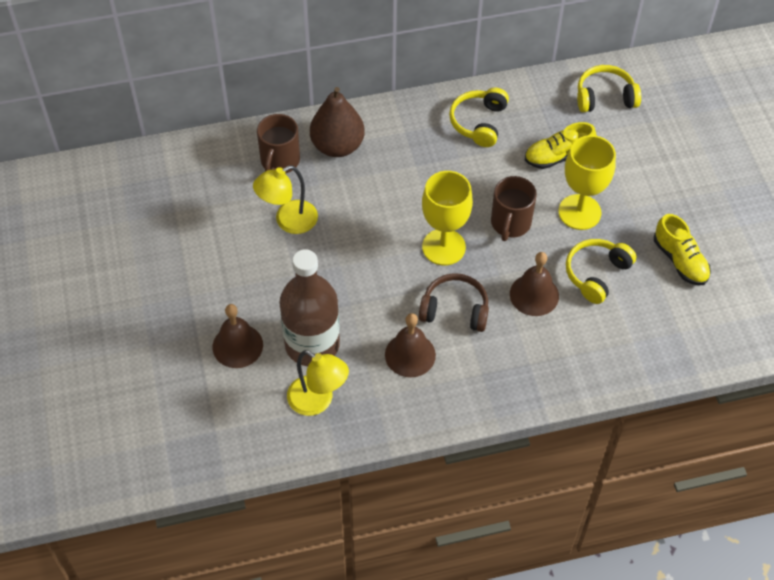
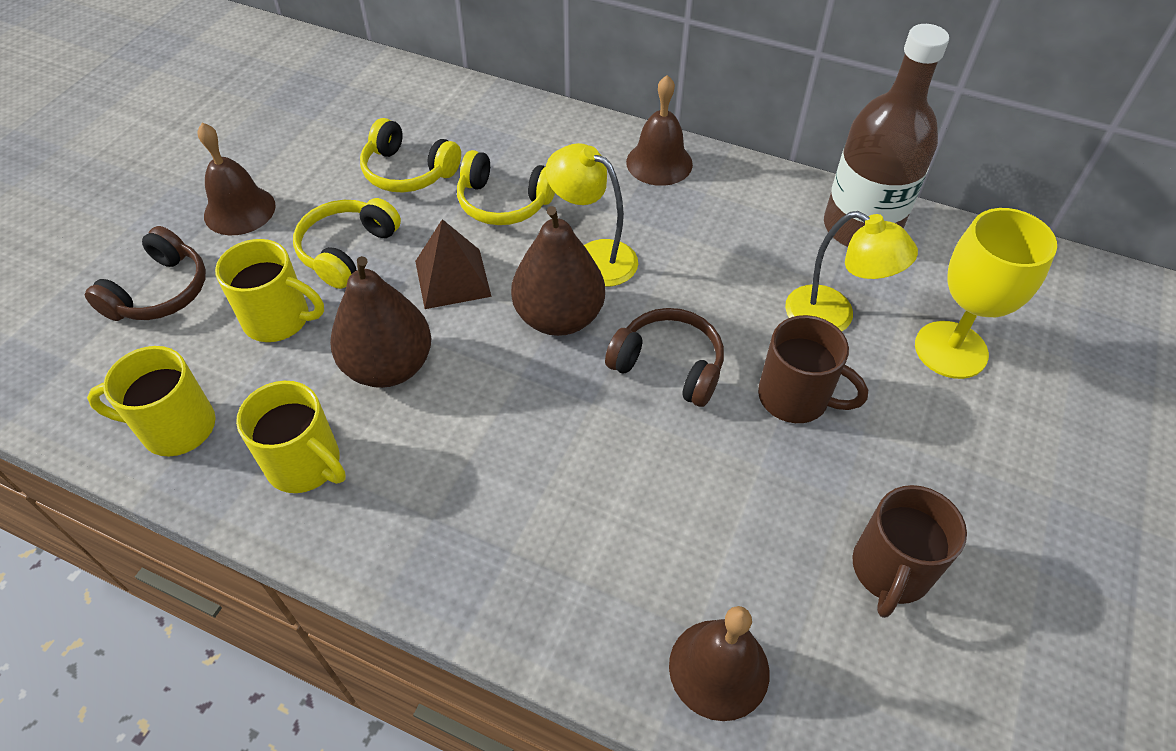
brown headphones: [419,273,489,332] = 1 -> [85,226,206,321] [605,308,724,407] = 2
brown pear: [310,87,365,157] = 1 -> [330,256,431,388] [511,206,605,336] = 2
brown pyramid: none = 0 -> [415,219,492,309] = 1
yellow goblet: [422,171,473,265] [559,135,616,230] = 2 -> [915,208,1057,379] = 1
yellow mug: none = 0 -> [87,346,216,456] [215,239,324,342] [236,381,346,493] = 3
yellow shoe: [525,122,596,169] [654,214,711,286] = 2 -> none = 0

